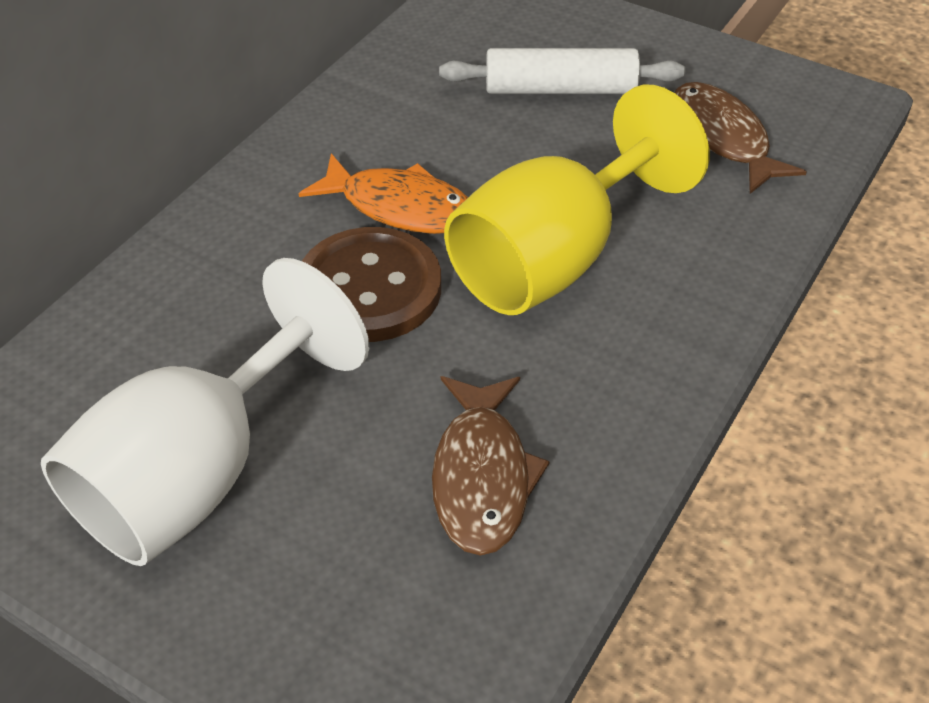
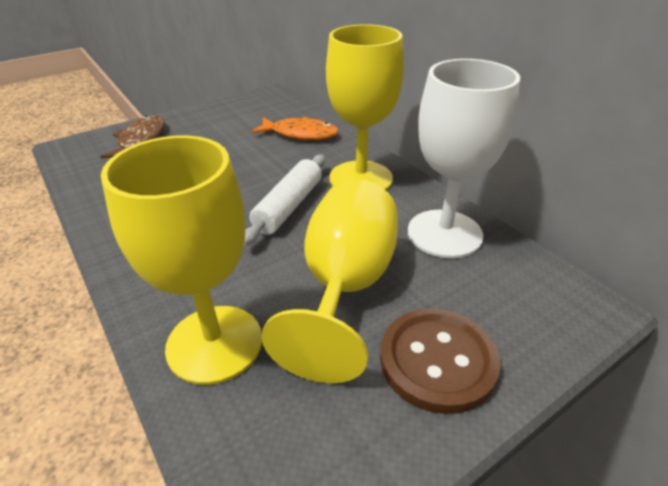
brown fish: [432,376,550,556] [674,82,807,194] = 2 -> [100,115,165,159] = 1
yellow goblet: [444,85,710,315] = 1 -> [101,135,262,385] [261,179,398,383] [326,24,404,190] = 3

